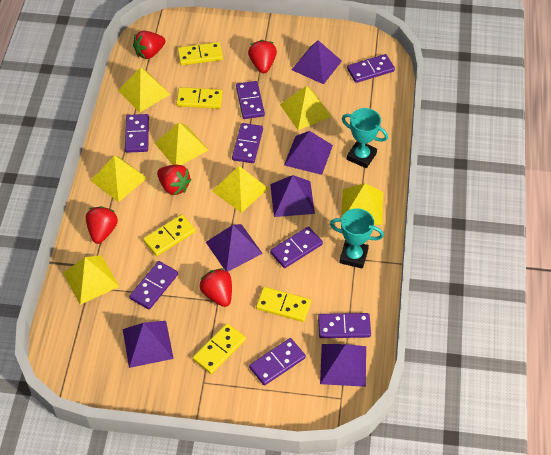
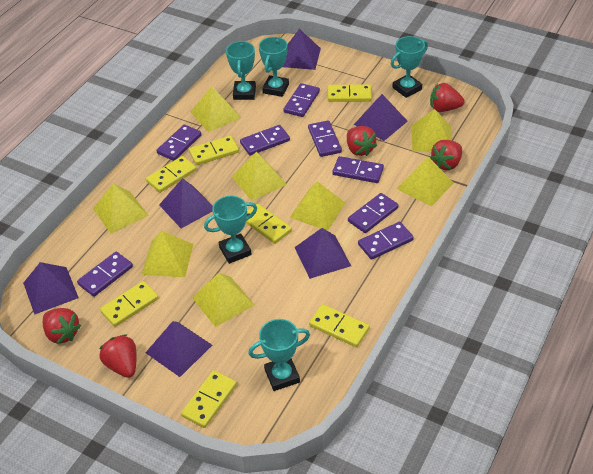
turquoise trophy: [330,208,384,269] [342,108,388,168] = 2 -> [204,196,257,264] [226,41,256,100] [248,319,310,391] [259,37,289,97] [391,36,428,98] = 5
yellow domino: [143,214,196,256] [176,87,223,109] [177,42,223,65] [193,323,246,374] [256,287,311,322] = 5 -> [100,281,159,327] [146,156,197,193] [181,370,237,428] [189,136,239,165] [246,204,292,244] [309,304,370,347] [328,84,372,102] = 7
yellow pyramid: [63,255,120,305] [91,155,147,202] [118,67,170,112] [155,122,208,165] [212,166,269,213] [280,86,332,130] [341,183,383,225] = 7 -> [93,184,149,233] [141,231,193,278] [191,86,241,132] [192,273,254,327] [232,152,287,201] [290,181,345,231] [397,157,454,207] [412,109,452,152] = 8

